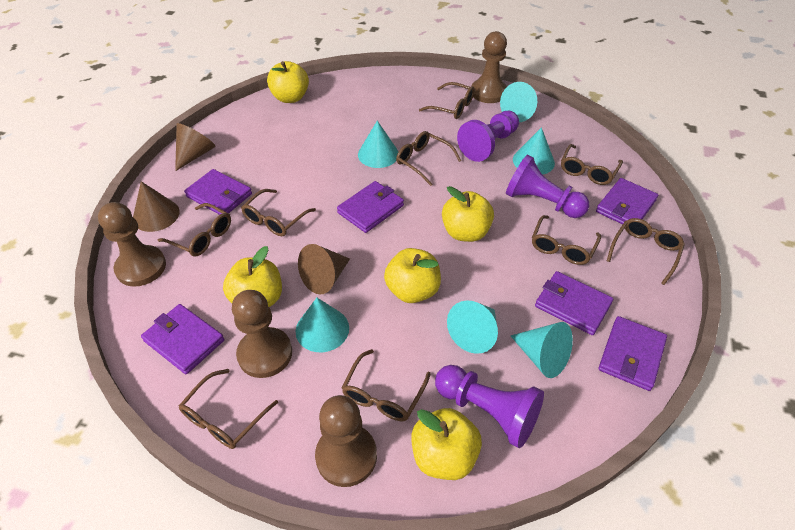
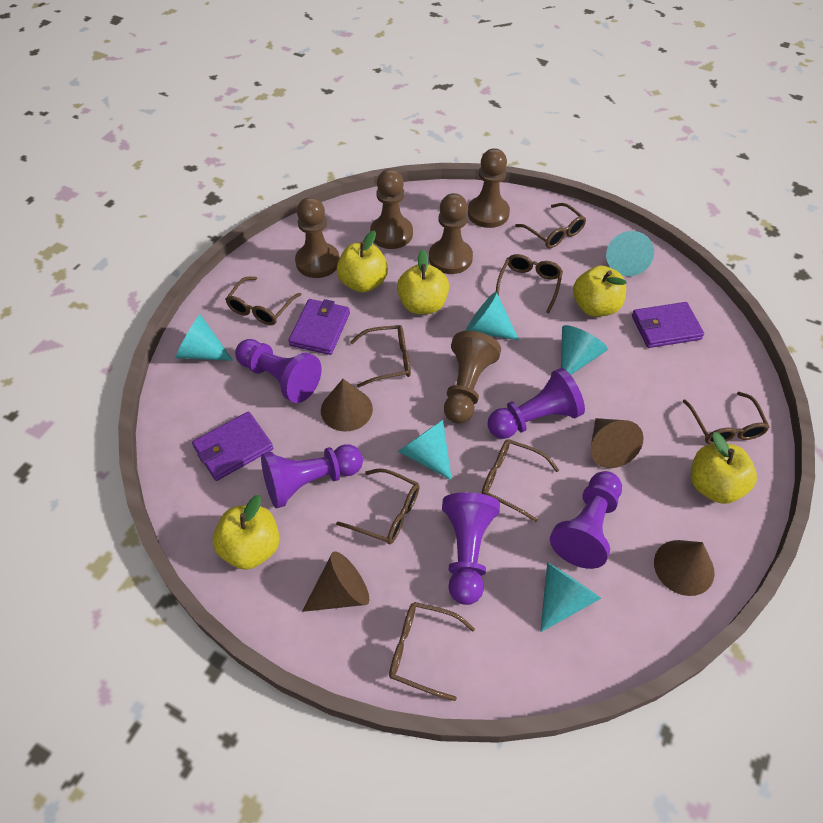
brown cone: [133,181,180,232] [175,123,216,171] [298,244,350,294] = 3 -> [302,551,369,612] [321,379,373,432] [591,418,644,468] [654,540,715,596] = 4
brown glasses: [158,203,231,256] [179,369,278,449] [241,189,316,236] [342,349,430,421] [396,131,461,186] [419,82,474,119] [532,215,601,265] [561,144,623,185] [607,218,685,285] = 9 -> [225,277,302,325] [336,468,420,544] [350,325,411,388] [389,602,475,701] [481,439,559,522] [496,254,563,313] [515,203,586,248] [683,392,770,444] = 8
brown pawn: [98,202,166,287] [232,290,292,378] [315,395,377,487] [472,31,507,103] = 4 -> [295,197,340,278] [370,169,413,249] [429,193,473,274] [444,331,501,424] [468,148,510,228] = 5
purple pawn: [435,365,544,448] [457,111,519,162] [506,155,589,218] = 3 -> [235,339,322,403] [261,444,363,508] [442,492,500,605] [488,368,585,439] [550,471,622,569] = 5
purple wallet: [141,304,224,374] [184,169,252,215] [337,181,404,233] [535,271,613,335] [596,178,658,224] [598,316,667,391] = 6 -> [192,412,273,481] [288,299,350,355] [632,302,704,348] = 3

